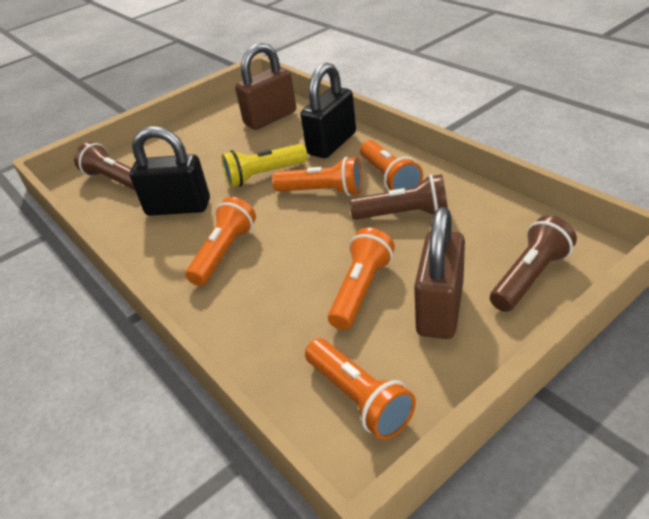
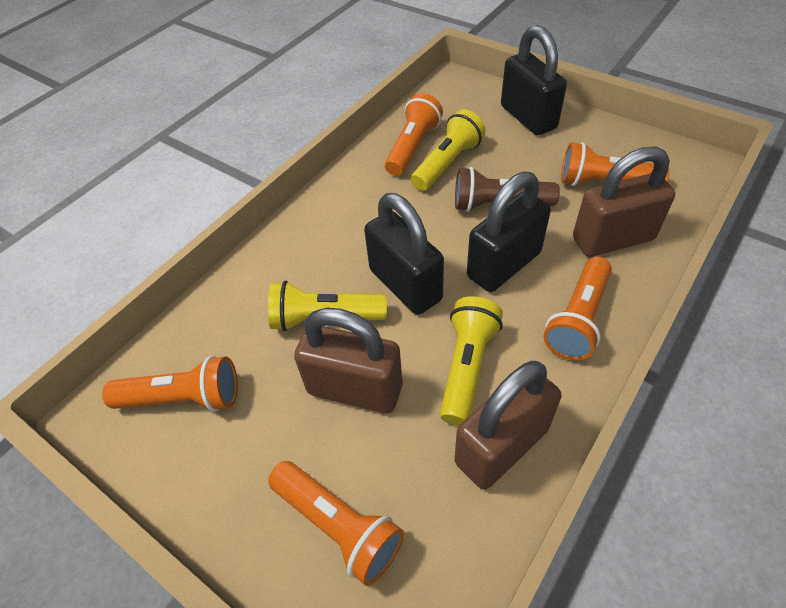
black padlock: [130,126,210,216] [301,63,356,158] = 2 -> [364,193,444,315] [467,171,551,292] [501,25,567,135] = 3
brown flashlight: [74,142,135,190] [350,174,448,220] [490,215,577,312] = 3 -> [455,167,560,212] = 1
brown padlock: [235,43,296,130] [414,207,465,339] = 2 -> [294,308,402,413] [454,361,561,490] [573,147,675,257] = 3
yellow flashlight: [222,144,308,187] = 1 -> [268,280,387,331] [411,109,485,191] [440,296,503,426] = 3

